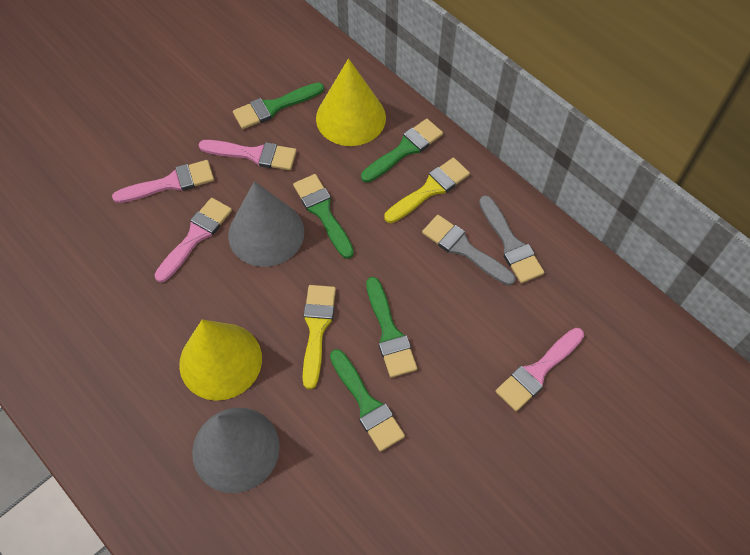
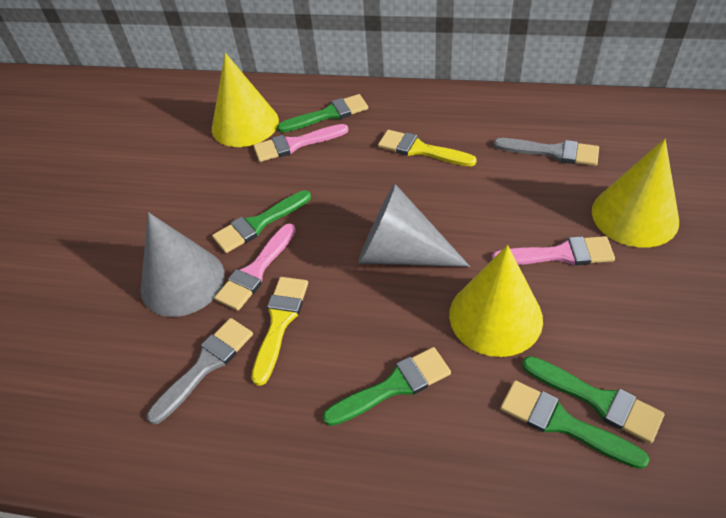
pink brush: [112,160,214,203] [155,198,232,283] [199,140,297,170] [496,328,584,411] = 4 -> [214,224,296,311] [253,124,349,162] [492,236,615,265] = 3
yellow cone: [179,319,262,401] [316,58,386,146] = 2 -> [212,53,279,147] [449,245,543,357] [592,139,679,248] = 3

